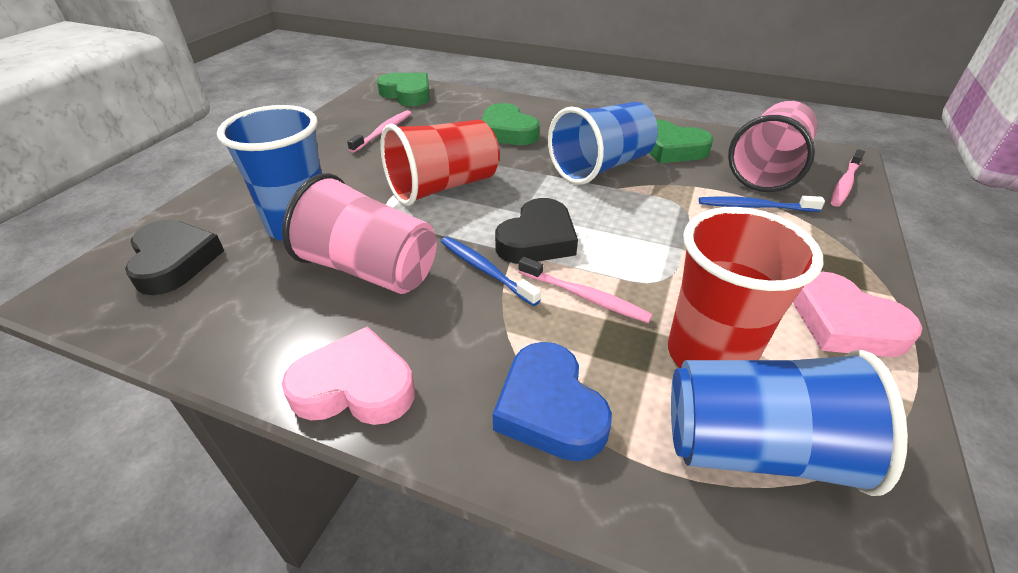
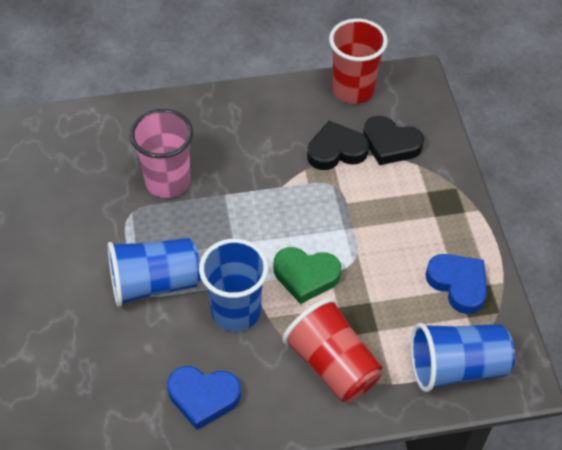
blue heart: [493,342,612,461] = 1 -> [167,366,241,430] [425,254,487,314] = 2
blue toothbrush: [441,237,541,306] [699,196,825,212] = 2 -> none = 0
green heart: [377,73,430,106] [482,103,539,145] [649,120,713,163] = 3 -> [274,247,341,304] = 1
pink cup: [282,173,437,294] [728,101,818,192] = 2 -> [130,109,193,198] = 1
pink heart: [282,326,415,425] [793,272,922,357] = 2 -> none = 0
pink toothbrush: [347,110,411,153] [519,257,653,323] [831,149,865,207] = 3 -> none = 0

